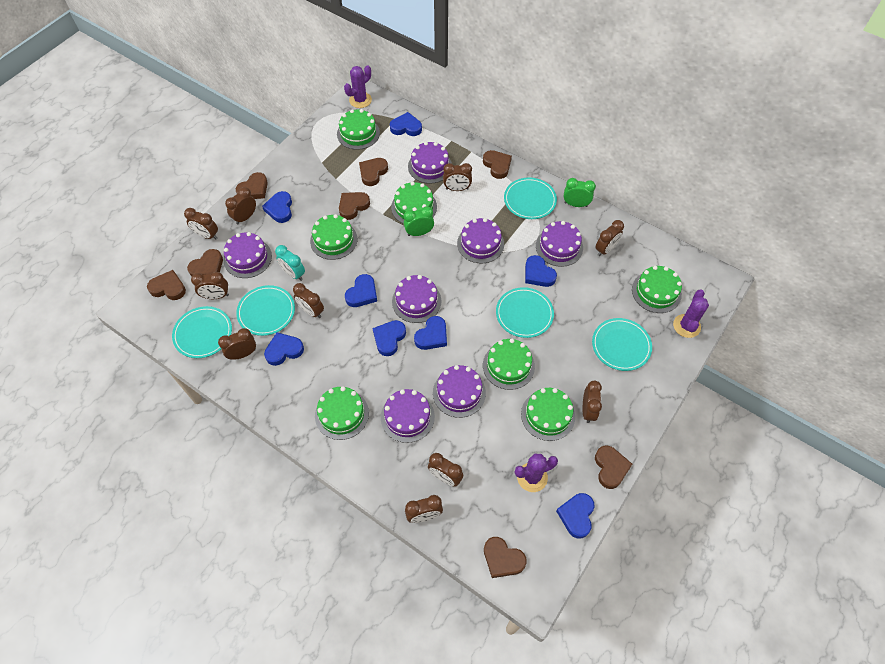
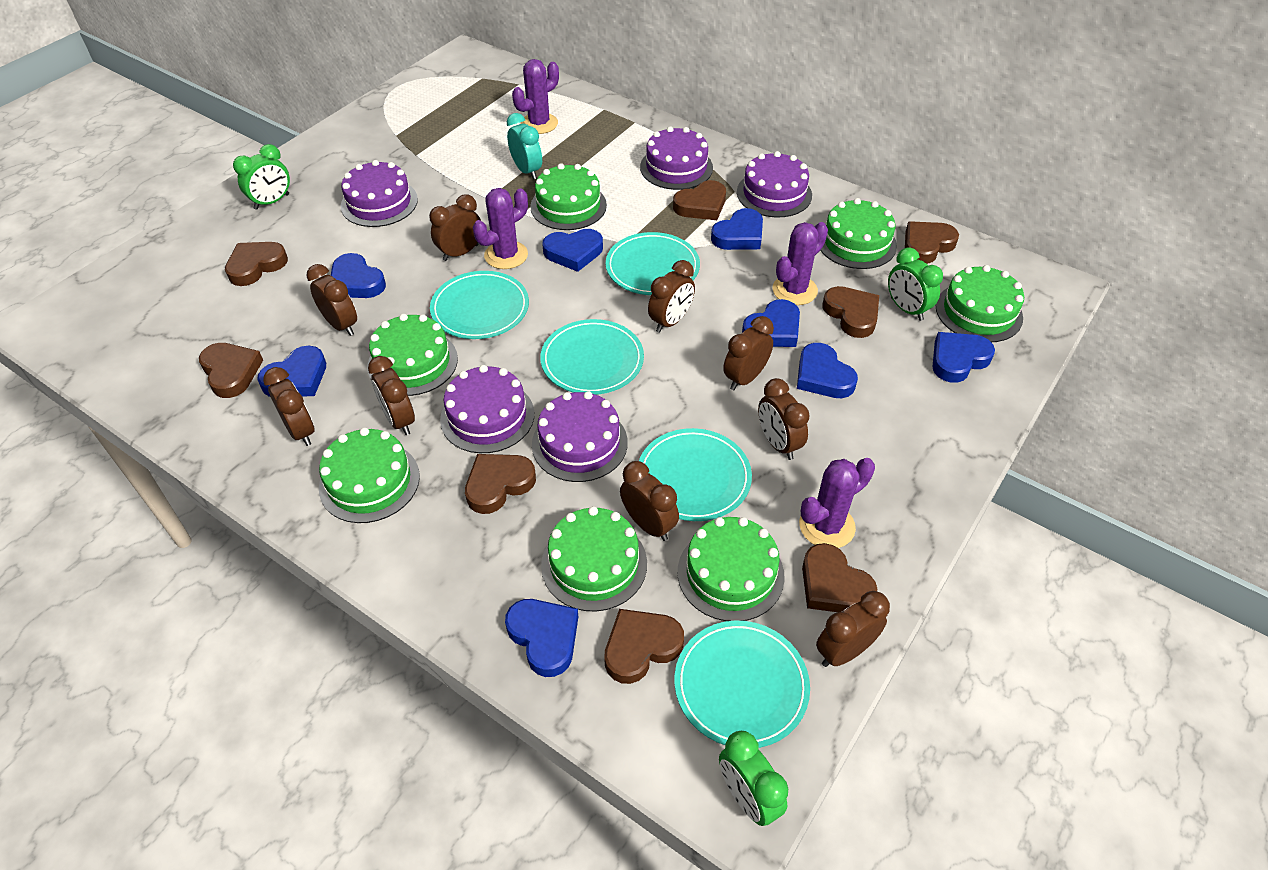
brown clock: [184,208,218,239] [191,272,229,299] [218,328,256,360] [225,187,256,224] [293,283,324,318] [405,495,443,523] [428,453,463,487] [443,163,472,191] [583,381,602,423] [595,220,624,256] = 10 -> [263,367,315,446] [307,264,357,336] [368,356,415,435] [429,194,481,261] [620,461,679,541] [648,260,695,333] [723,316,774,390] [758,378,810,460] [816,591,890,667] = 9
green clock: [404,206,434,236] [564,178,596,207] = 2 -> [233,144,290,210] [719,731,788,826] [888,247,943,321] = 3
purple cactus: [344,65,372,108] [515,453,558,492] [673,289,709,338] = 3 -> [473,188,528,269] [512,59,559,134] [772,222,828,305] [799,458,875,548] = 4
purple cake: [224,232,272,278] [381,389,435,443] [392,275,442,323] [408,142,452,184] [433,365,486,418] [457,218,504,263] [536,221,583,267] = 7 -> [341,160,418,227] [440,365,534,453] [532,391,628,482] [640,126,713,190] [737,151,812,218] = 5

